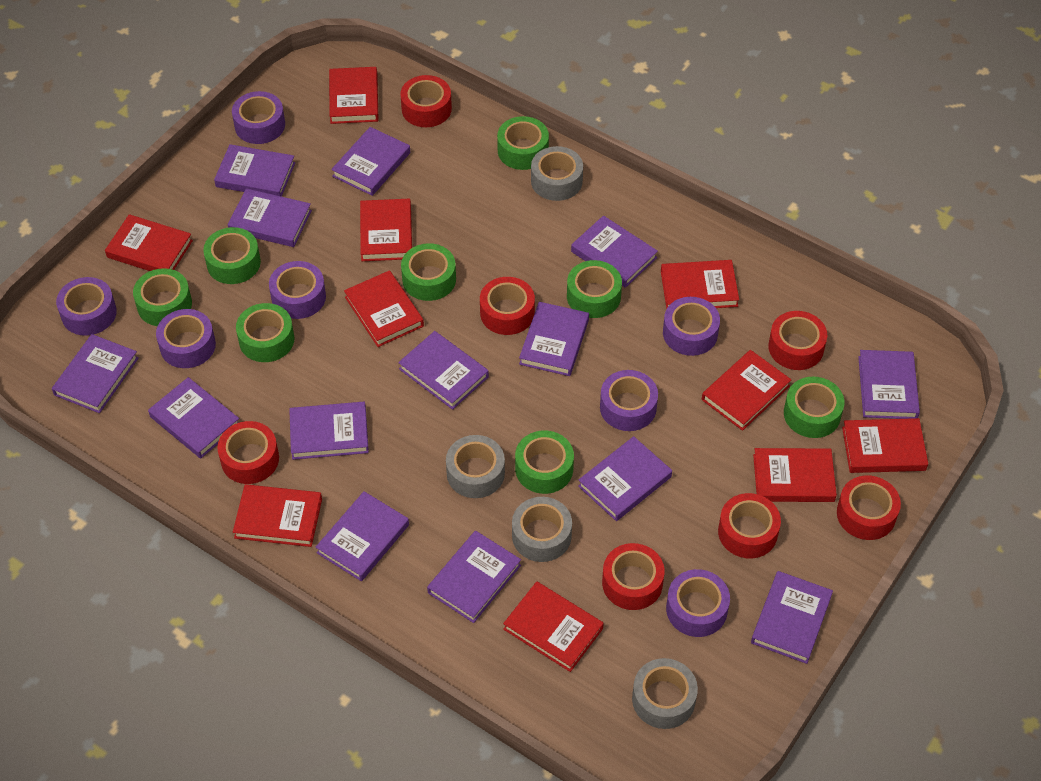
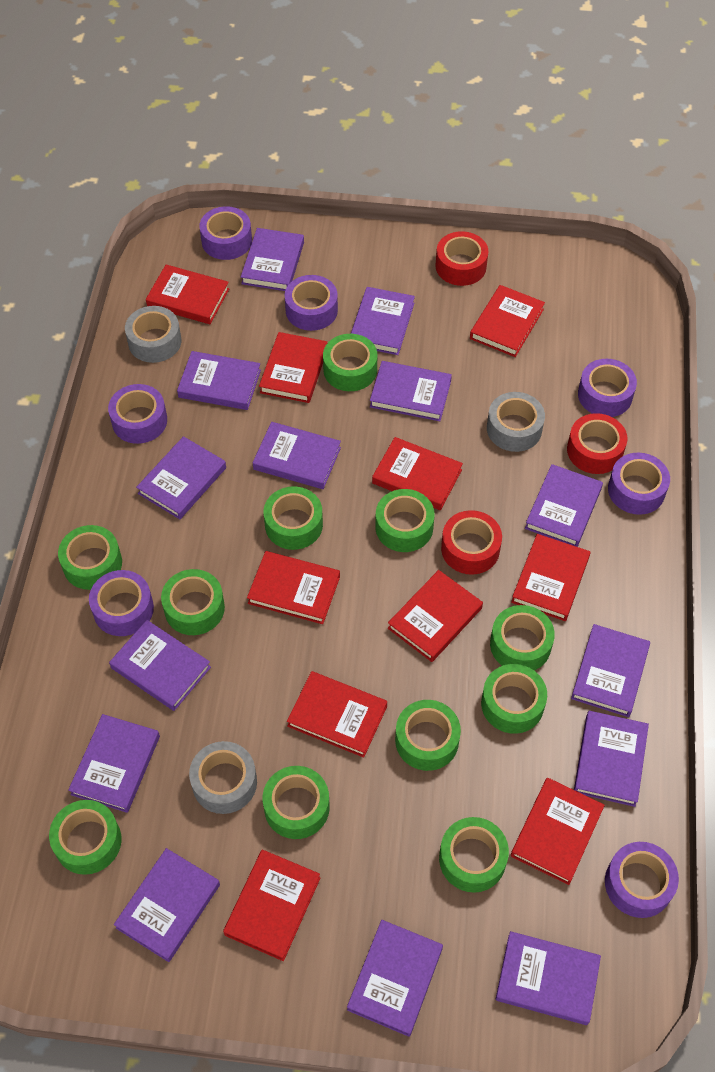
green tape: [133,268,192,326] [203,227,261,284] [236,303,294,362] [401,243,456,301] [497,116,549,170] [515,431,574,494] [567,260,622,318] [784,377,844,438] = 8 -> [49,800,121,875] [58,525,122,590] [161,569,225,635] [263,766,330,839] [264,486,323,550] [323,334,377,391] [375,489,435,552] [395,700,461,771] [439,817,509,893] [481,664,547,734] [490,605,555,670] = 11
grey tape: [446,435,505,498] [512,497,572,562] [531,146,583,201] [632,658,698,729] = 4 -> [125,306,181,363] [189,741,257,814] [487,392,545,452] = 3
red tape: [217,421,279,484] [400,75,452,127] [480,277,535,335] [602,543,665,610] [718,493,781,558] [768,311,827,370] [837,475,901,540] = 7 -> [435,231,488,286] [441,510,502,575] [567,413,627,474] = 3

